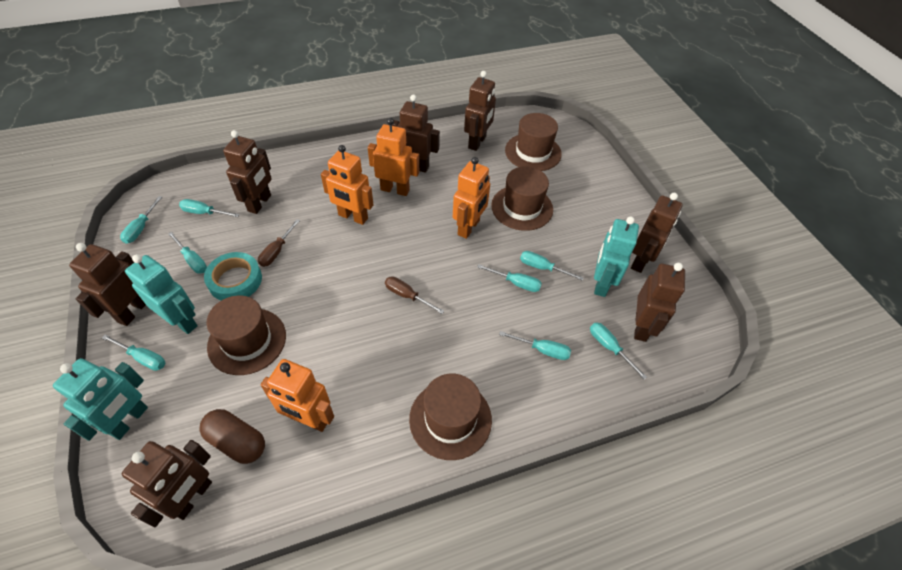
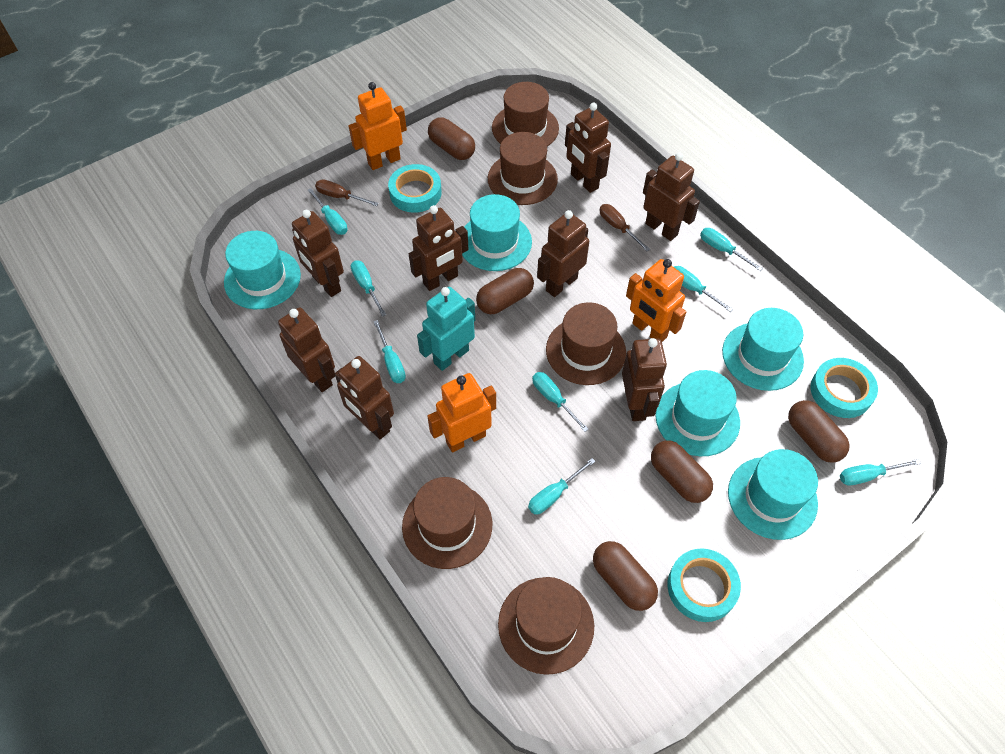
brown capsule: [200,409,265,464] = 1 -> [428,117,475,160] [476,268,534,314] [593,541,658,611] [651,441,713,503] [788,400,850,463] = 5
brown hat: [207,296,286,375] [409,374,492,460] [491,166,553,231] [505,113,562,171] = 4 -> [402,477,492,569] [488,132,558,205] [492,82,559,146] [498,577,594,675] [546,302,626,385] = 5
brown robot: [69,243,146,326] [122,440,212,527] [223,130,272,214] [392,94,440,173] [464,71,496,151] [631,193,683,273] [634,263,685,342] = 7 -> [278,307,335,392] [292,210,344,297] [335,356,394,439] [409,205,469,291] [537,210,589,297] [565,103,611,193] [622,338,667,421] [643,152,700,241] = 8
orange robot: [261,359,334,432] [321,145,374,225] [368,118,419,196] [453,157,490,239] = 4 -> [349,82,407,170] [427,373,496,452] [626,259,686,342] = 3
turquoise hat: none = 0 -> [224,231,301,309] [462,194,532,271] [655,370,740,456] [722,308,804,391] [728,449,818,540] = 5
turquoise robot: [53,358,148,441] [125,254,198,334] [594,216,639,297] = 3 -> [417,287,475,371] = 1
turquoise tape: [204,252,262,300] = 1 -> [388,164,442,213] [668,548,741,622] [811,358,878,418] = 3

